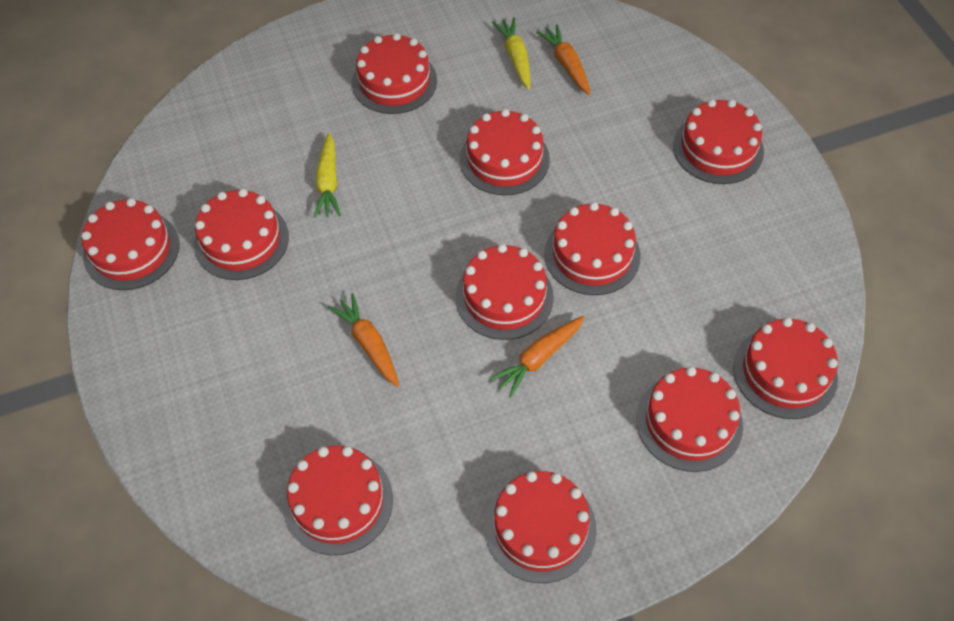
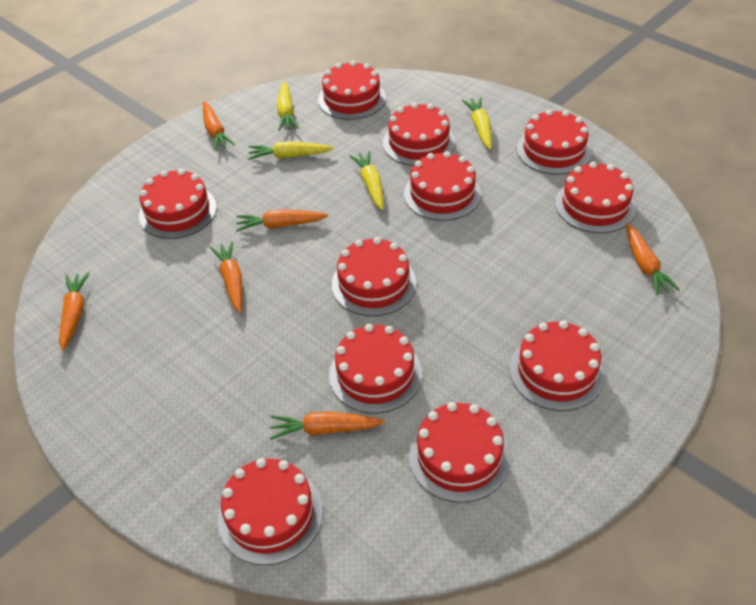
orange carrot: [328,293,399,387] [490,316,585,398] [536,24,591,95] = 3 -> [59,272,90,351] [203,102,235,151] [210,241,242,313] [236,209,328,232] [270,411,385,440] [626,223,680,295] = 6
yellow carrot: [314,133,341,218] [492,17,531,89] = 2 -> [248,141,334,160] [277,81,299,131] [350,151,384,210] [462,97,492,150] = 4

